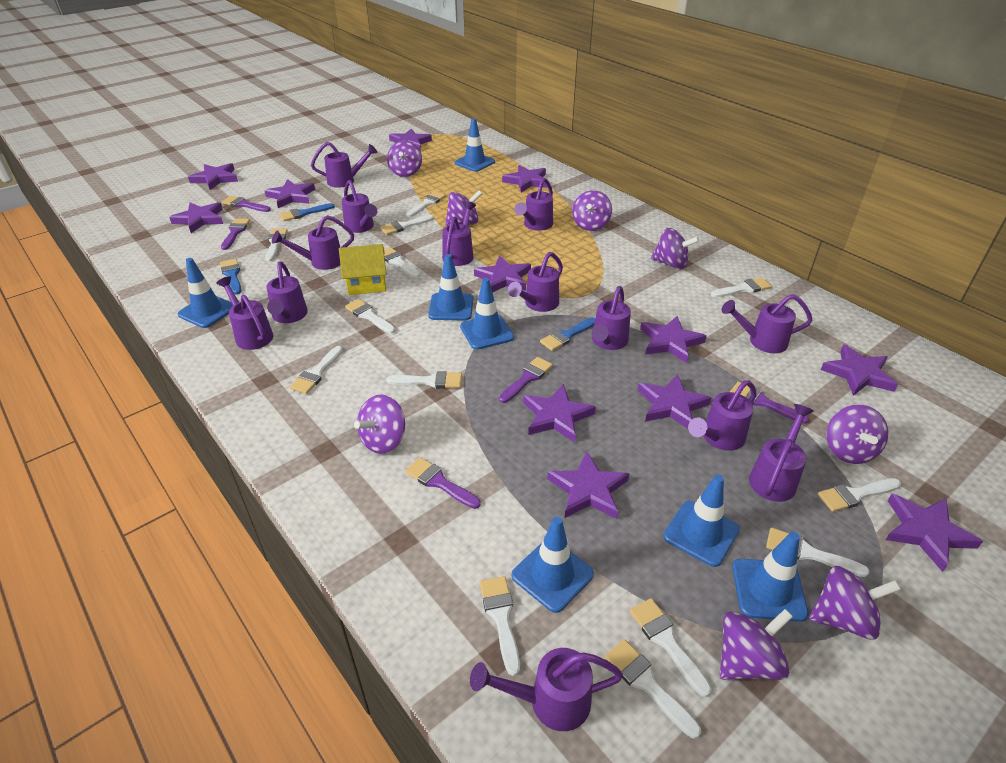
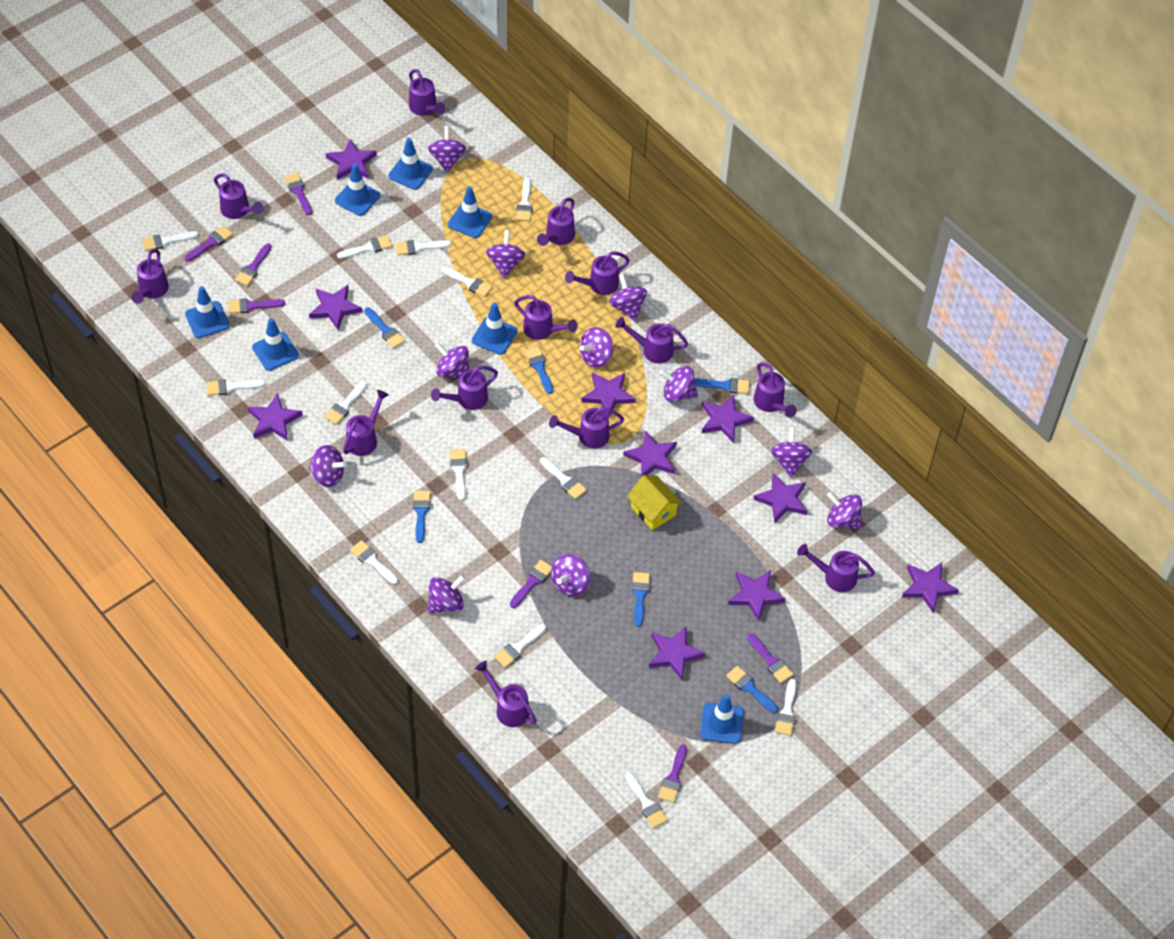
blue brush: [220,259,241,295] [279,203,335,221] [540,317,595,351] = 3 -> [364,308,405,348] [413,491,430,543] [525,346,553,394] [632,572,650,627] [694,378,750,394] [726,666,778,713] = 6
purple brush: [221,218,250,250] [222,196,271,212] [405,457,480,509] [499,357,553,403] [730,382,809,424] = 5 -> [185,226,233,262] [228,298,285,314] [235,243,272,286] [284,173,312,215] [510,560,552,608] [658,745,687,803] [747,633,794,683] = 7
purple spinning top: [354,394,405,454] [387,141,422,177] [445,191,482,226] [572,190,612,231] [651,228,699,269] [719,609,793,680] [809,566,901,640] [826,404,888,464] = 8 -> [309,445,347,487] [428,126,466,173] [428,575,465,613] [434,342,469,378] [486,230,526,278] [551,554,590,596] [580,327,613,368] [609,274,647,321] [659,366,698,402] [771,427,812,477] [827,492,862,530] = 11
purple star: [169,202,223,233] [188,163,238,190] [264,179,315,208] [389,128,432,151] [474,256,531,293] [502,165,549,192] [523,384,596,443] [547,451,630,519] [637,374,712,429] [640,316,707,363] [821,344,898,396] [886,494,983,572] = 12 -> [248,393,303,441] [309,285,362,330] [326,138,377,180] [581,372,636,417] [623,430,677,477] [649,627,706,680] [702,395,754,443] [728,570,786,622] [753,473,808,523] [902,562,959,613] = 10

